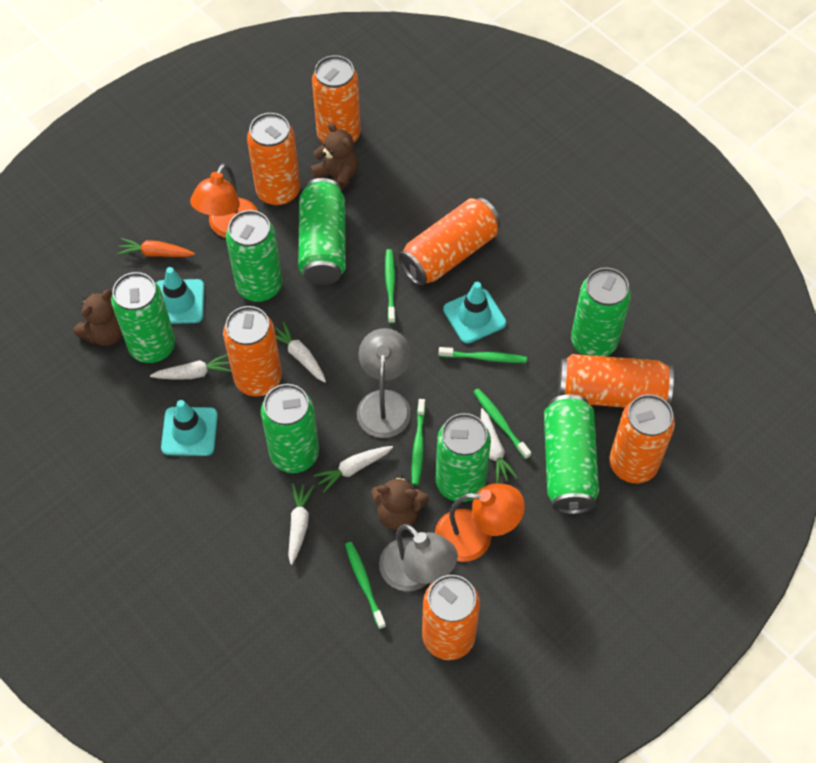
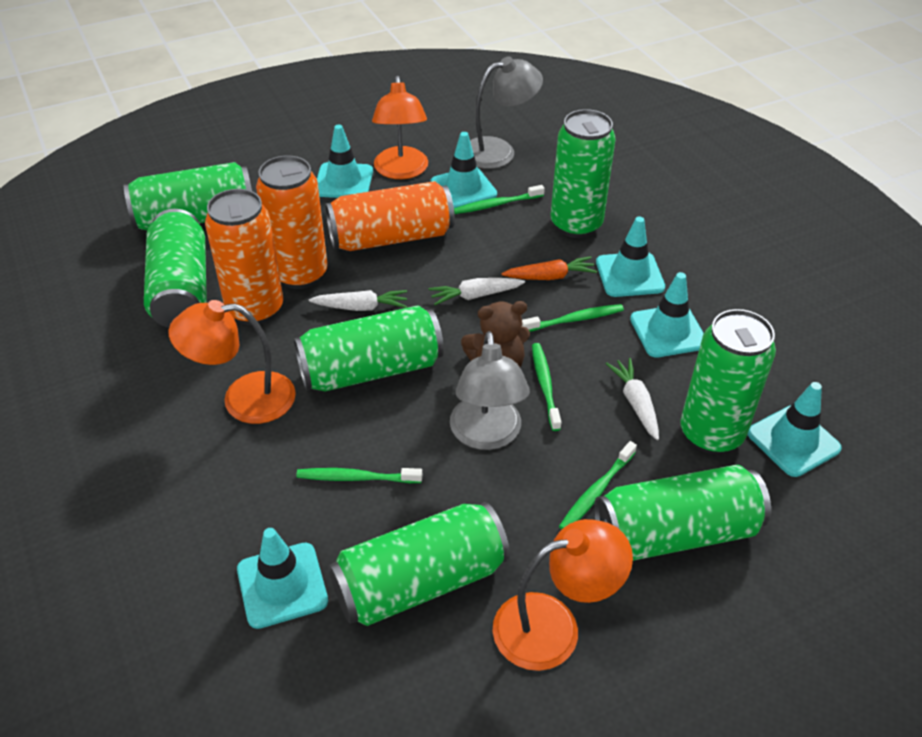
brown teddy bear: [74,290,122,346] [310,123,358,192] [371,475,429,530] = 3 -> [461,301,530,367] = 1
orange can: [223,306,282,396] [247,113,300,206] [312,55,361,143] [398,198,501,286] [422,575,480,660] [558,354,674,408] [610,394,675,483] = 7 -> [205,189,283,325] [256,156,328,289] [325,181,455,251] = 3
orange lamp: [190,163,258,238] [435,483,525,562] = 2 -> [168,300,296,424] [372,76,428,179] [492,519,633,671] = 3
turquoise traffic cone: [156,267,205,324] [161,400,218,456] [443,282,506,344] = 3 -> [237,528,328,629] [317,125,373,198] [430,132,497,208] [596,217,665,297] [630,272,704,357] [748,382,842,477] = 6
white carrot: [150,354,232,380] [275,322,326,382] [288,484,314,565] [313,446,393,493] [481,408,518,483] = 5 -> [309,290,407,311] [429,278,525,305] [606,358,659,440] = 3

